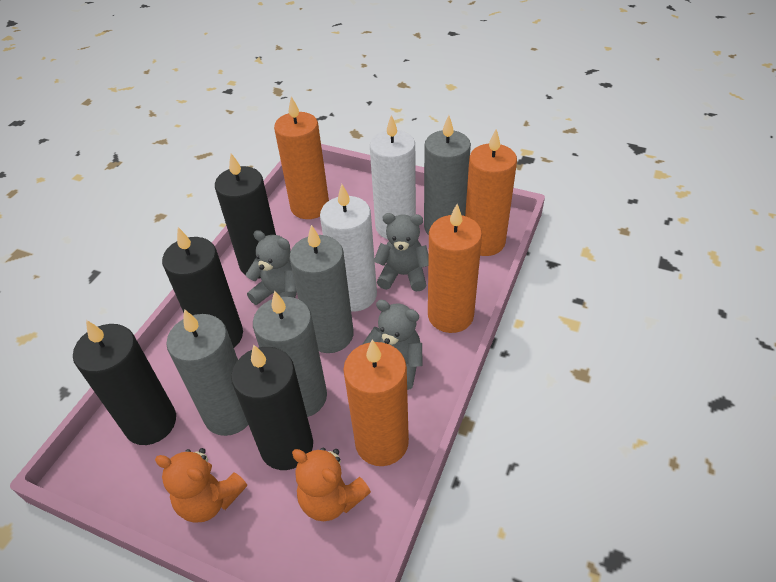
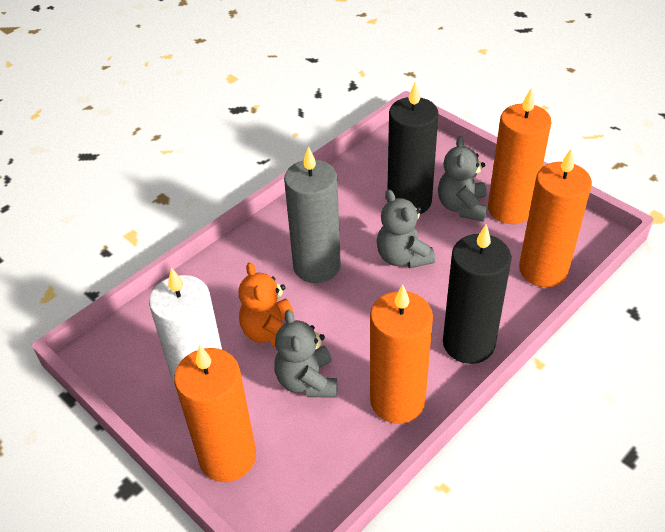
black candle: [73,320,176,445] [162,227,243,348] [215,153,276,279] [231,344,313,470] = 4 -> [387,82,438,214] [443,225,512,364] = 2
grey candle: [166,309,248,436] [253,290,327,417] [290,225,354,353] [424,115,471,235] = 4 -> [284,146,341,283] = 1
orange teddy bear: [155,448,247,523] [292,447,371,521] = 2 -> [238,262,293,347] = 1
white candle: [320,184,377,311] [370,115,416,239] = 2 -> [149,268,222,395] = 1

